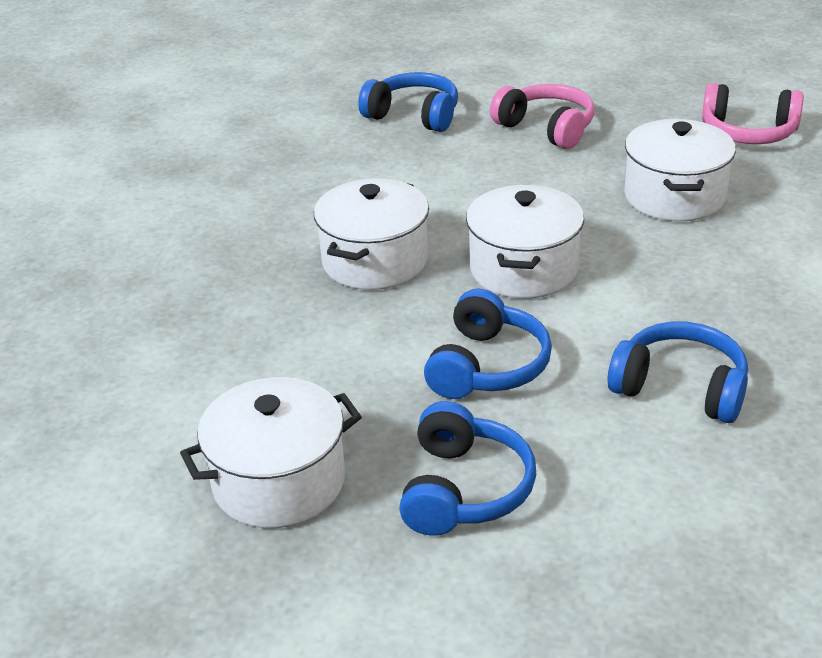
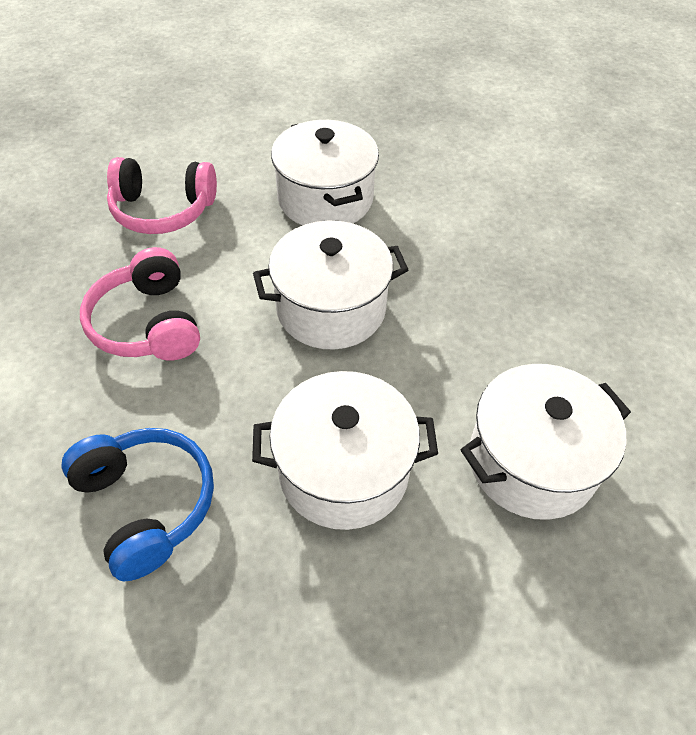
blue headphones: [358,72,458,132] [399,401,536,536] [424,289,552,399] [608,322,748,423] = 4 -> [61,428,214,581] = 1

